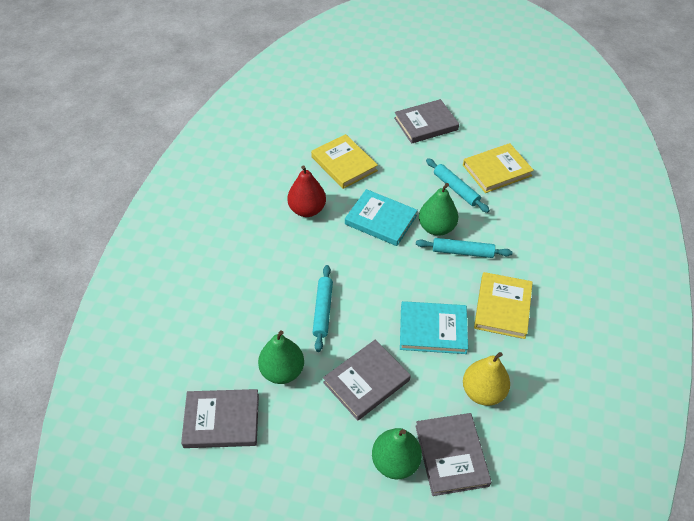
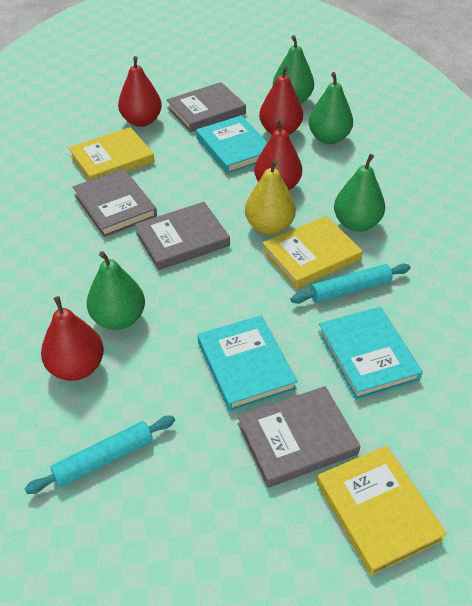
green pear: [258,330,304,384] [372,428,422,479] [419,183,458,236] = 3 -> [87,251,145,330] [273,35,314,104] [309,72,353,144] [334,154,385,232] = 4
red pear: [287,165,326,217] = 1 -> [41,296,104,381] [118,56,162,127] [254,119,302,190] [259,66,303,135] = 4
turquoise book: [345,189,418,246] [400,301,468,354] = 2 -> [196,116,268,174] [198,315,298,412] [318,307,423,400] = 3
turquoise rolling pin: [312,265,333,352] [416,238,512,258] [426,158,490,213] = 3 -> [24,416,175,494] [291,263,411,304] = 2

